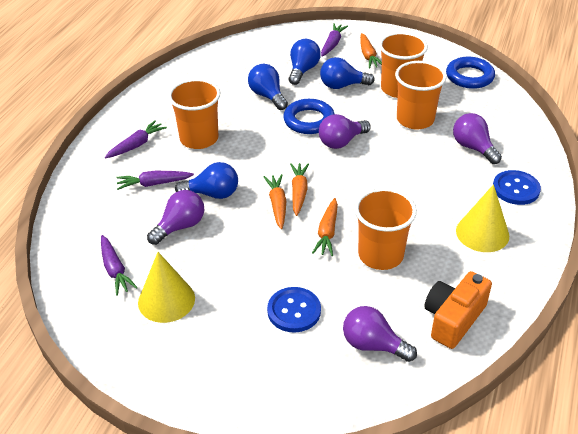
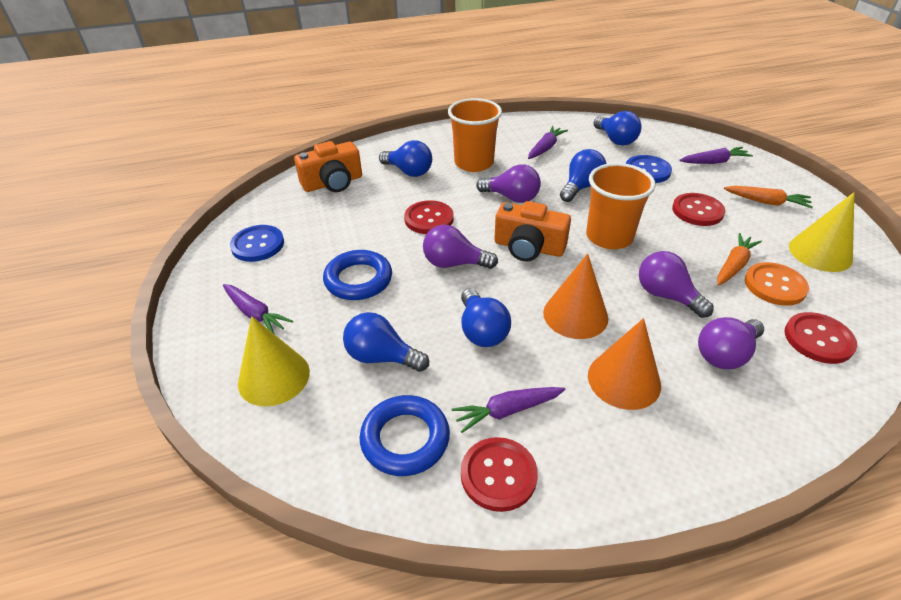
blue light bulb: [175,162,238,199] [248,64,288,110] [289,39,321,85] [320,57,375,89] = 4 -> [343,312,429,372] [379,140,432,177] [461,289,511,347] [560,149,606,202] [594,111,642,146] = 5
orange button: none = 0 -> [745,262,809,306] = 1
orange camera: [424,271,492,349] = 1 -> [294,141,362,192] [494,201,571,262] = 2
orange carrot: [263,174,286,229] [290,163,309,216] [312,198,338,256] [360,33,382,68] = 4 -> [717,233,762,286] [724,186,813,208] = 2
orange cone: none = 0 -> [543,254,608,339] [588,318,661,410] = 2
orange cup: [168,79,220,149] [355,188,417,270] [379,32,428,98] [395,61,446,129] = 4 -> [448,98,502,172] [586,163,655,249] = 2
red button: none = 0 -> [404,200,454,234] [461,437,538,512] [672,193,725,226] [785,312,857,364] = 4

